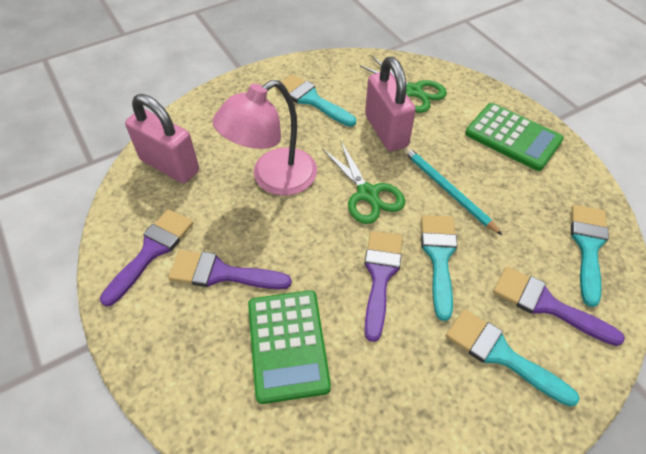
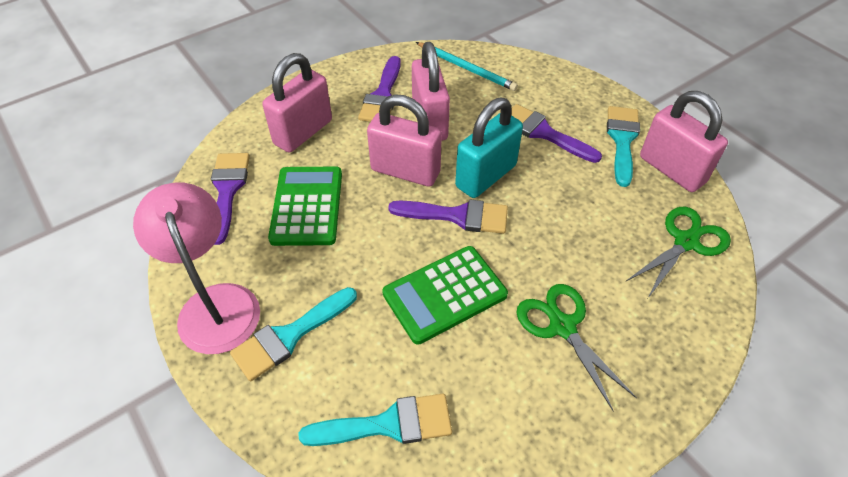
pink padlock: [125,94,199,184] [365,57,416,151] = 2 -> [262,53,332,153] [367,94,442,187] [412,42,450,141] [640,91,728,192] = 4
turquoise brush: [275,74,356,127] [421,215,458,321] [446,309,580,407] [571,205,609,307] = 4 -> [230,287,357,381] [299,394,452,446] [607,106,640,187] = 3
turquoise padlock: none = 0 -> [455,98,523,198] = 1

